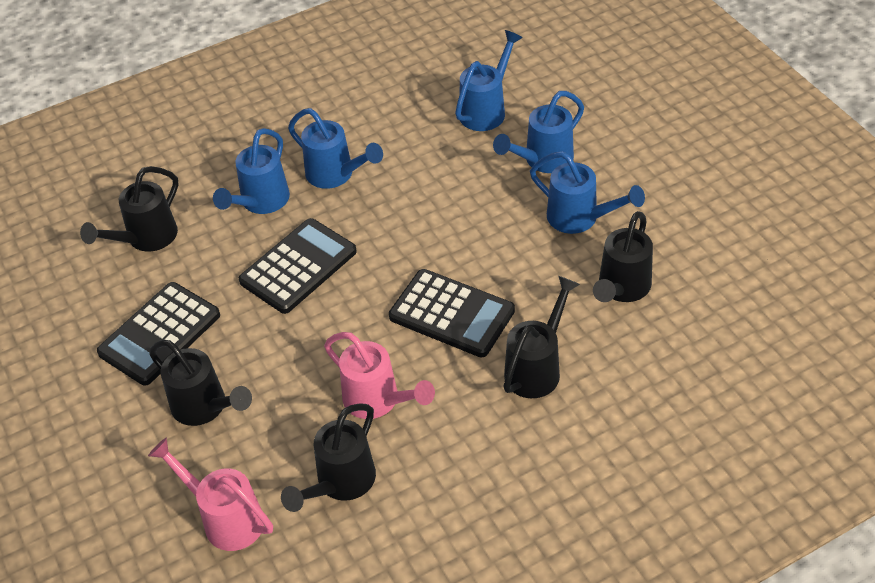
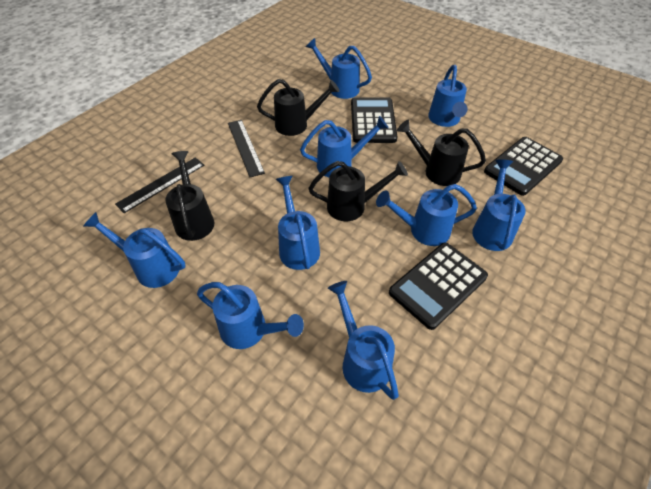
black ruler: none = 0 -> [115,157,205,213] [228,120,265,177] = 2
black watering can: [80,166,178,251] [149,340,252,426] [281,403,376,512] [503,276,580,398] [593,211,653,302] = 5 -> [165,151,214,241] [257,79,340,136] [309,161,408,221] [397,120,486,186] = 4
blue watering can: [213,128,290,214] [288,108,383,189] [455,30,523,131] [493,91,584,173] [530,151,645,234] = 5 -> [83,212,186,288] [197,282,304,349] [276,176,320,270] [300,116,389,177] [306,38,372,99] [328,281,399,400] [376,184,477,246] [428,65,467,127] [472,159,526,251] = 9
pink watering can: [148,438,273,551] [324,332,435,419] = 2 -> none = 0

